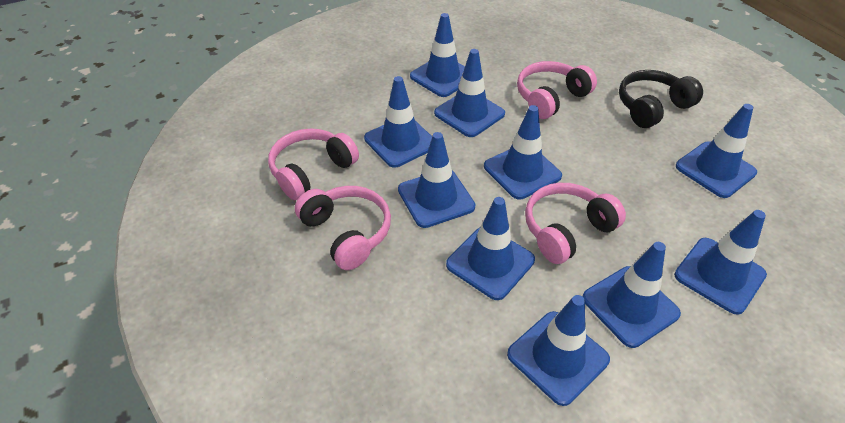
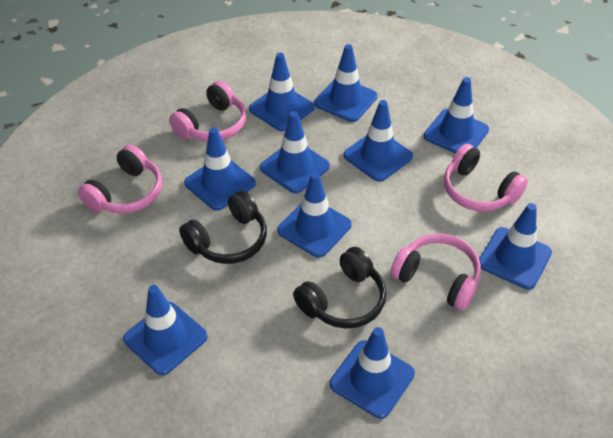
black headphones: [619,70,703,128] = 1 -> [179,190,267,264] [293,247,386,329] = 2

